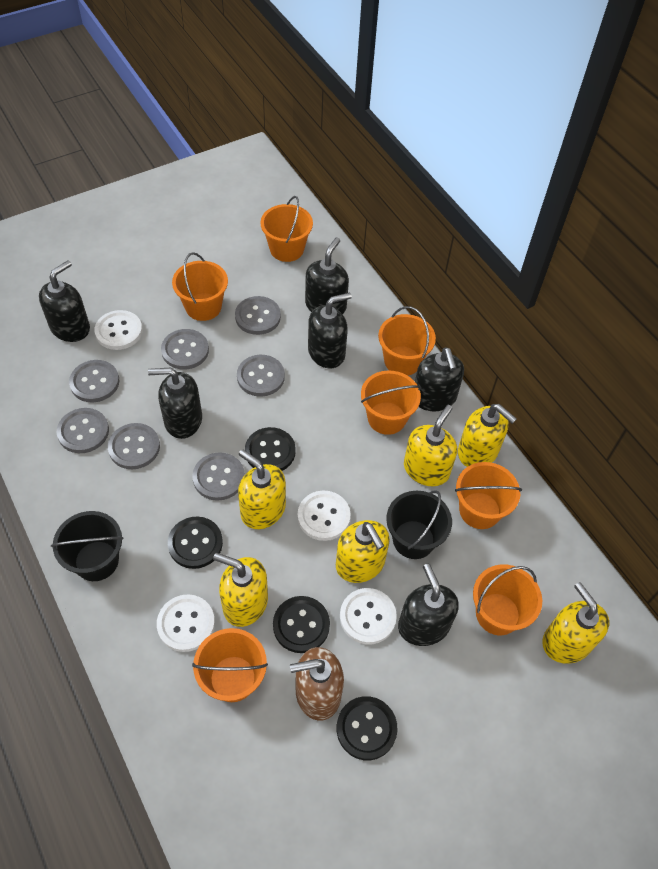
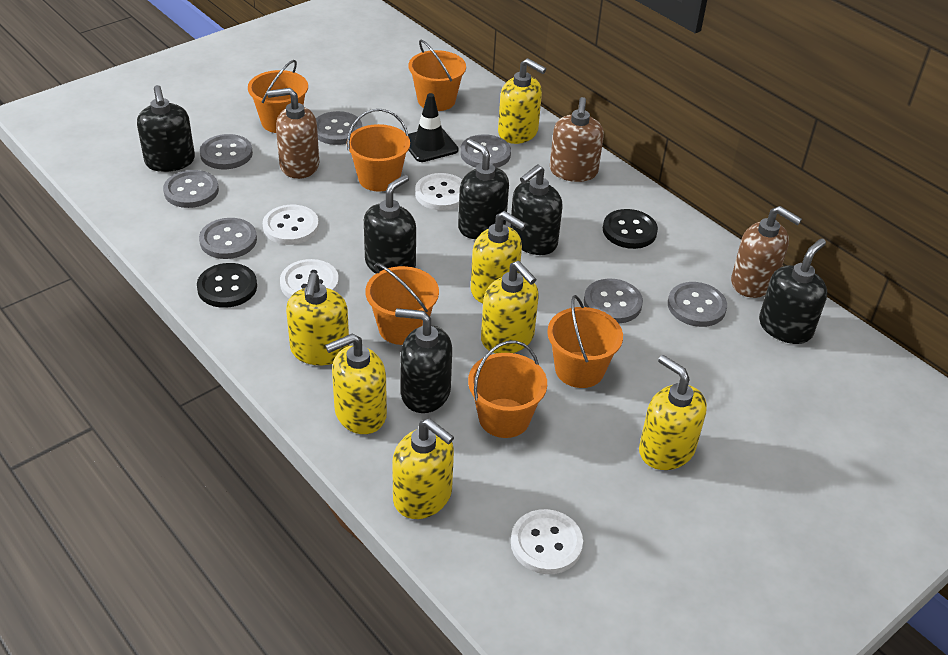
black bucket: [51,511,123,581] [386,491,452,559] = 2 -> none = 0
black button: [168,517,223,569] [245,427,296,471] [273,596,330,653] [337,696,398,760] = 4 -> [197,263,257,308] [603,209,658,249] = 2
black traffic cone: none = 0 -> [408,93,458,162] = 1
brown soap dispenser: [290,647,344,721] = 1 -> [267,88,319,179] [550,97,604,182] [731,206,802,298] = 3
orange bucket: [172,252,228,321] [192,628,268,702] [260,196,313,262] [361,370,421,435] [378,306,436,376] [455,462,522,529] [473,565,542,635] = 7 -> [248,60,308,133] [347,109,410,192] [366,263,439,345] [409,39,466,111] [468,340,547,438] [547,295,623,388] = 6
yellow soap dispenser: [213,553,268,627] [238,449,286,529] [336,520,390,583] [404,405,457,486] [458,404,517,467] [542,582,609,664] = 6 -> [286,273,349,365] [325,334,387,434] [392,418,454,519] [471,211,526,303] [481,261,539,353] [498,58,546,144] [639,355,707,470] = 7

